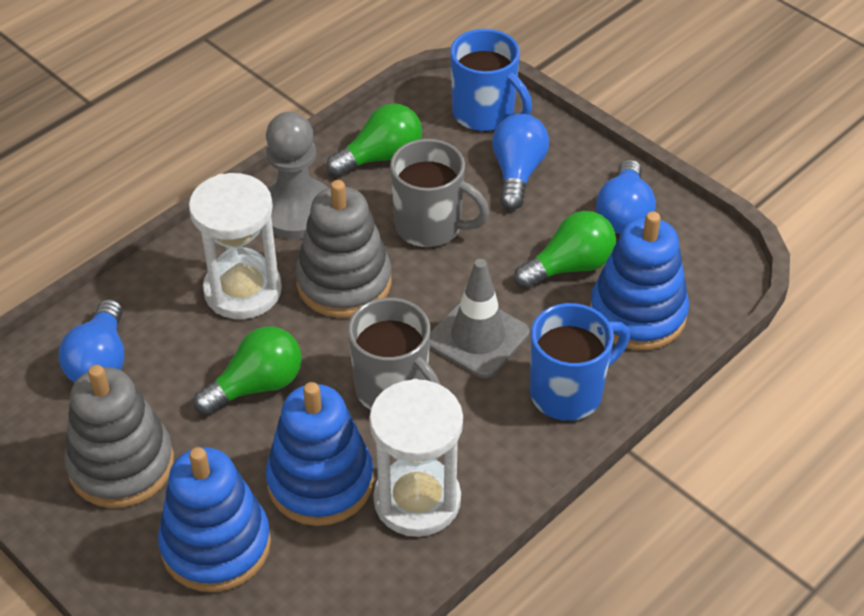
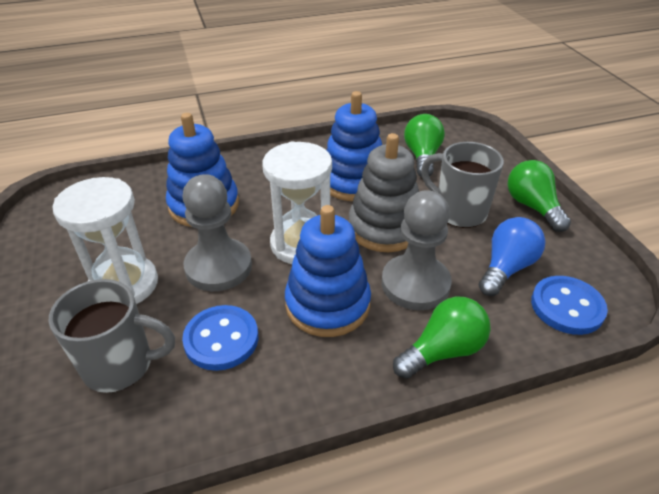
blue button: none = 0 -> [182,305,258,371] [531,276,608,335] = 2
blue light bulb: [59,299,124,383] [492,114,549,210] [596,159,656,234] = 3 -> [479,217,545,296] = 1
blue mug: [450,29,532,132] [530,303,630,421] = 2 -> none = 0
grey pawn: [266,112,328,239] = 1 -> [183,174,252,291] [382,190,452,310] = 2
grey stacking toy: [64,365,174,508] [295,180,392,318] = 2 -> [349,133,419,252] = 1
grey traffic cone: [429,259,530,378] = 1 -> none = 0

